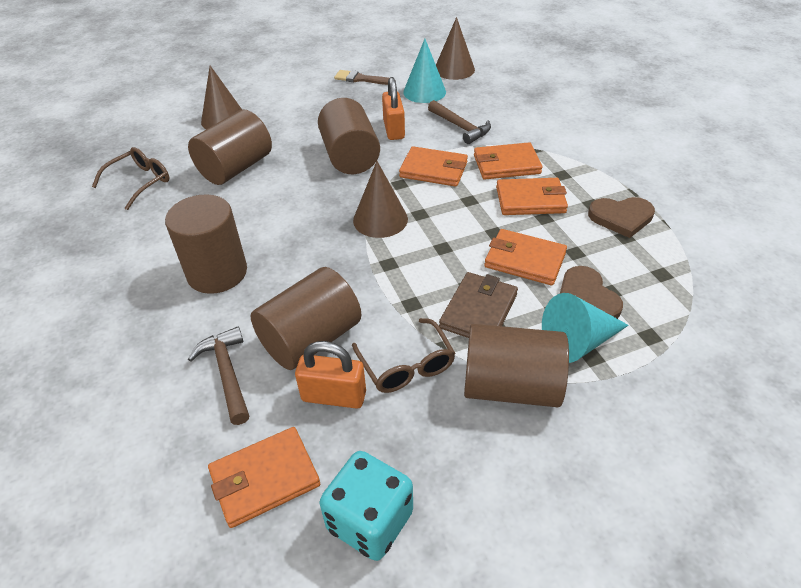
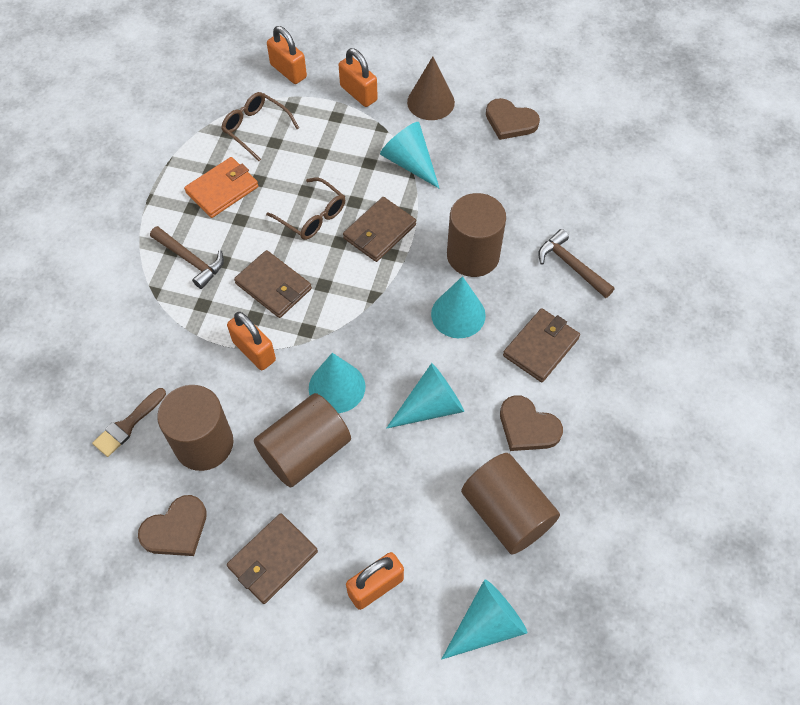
brown cone: [201,66,242,129] [353,161,408,238] [436,17,475,80] = 3 -> [407,57,455,120] = 1
brown cylinder: [165,194,247,294] [188,109,272,185] [251,267,361,370] [318,98,380,174] [464,324,569,407] = 5 -> [157,385,233,471] [254,393,351,487] [447,193,506,277] [461,453,560,554] = 4
brown heart: [560,266,623,319] [588,197,655,238] = 2 -> [138,495,207,556] [486,98,540,140] [500,395,563,451] = 3
brown wallet: [439,272,518,338] = 1 -> [227,513,318,604] [234,250,312,318] [343,197,416,262] [503,308,580,382] = 4
orange padlock: [295,341,366,409] [382,77,405,140] = 2 -> [227,312,276,370] [267,26,307,84] [339,48,378,107] [346,552,404,610] = 4
orange wallet: [208,427,320,528] [399,146,468,187] [474,142,543,180] [484,229,567,286] [496,178,568,215] = 5 -> [184,157,258,218] = 1
turquoise cone: [403,39,446,103] [542,293,629,363] = 2 -> [309,353,365,413] [380,122,440,189] [386,363,464,429] [431,276,486,338] [441,579,527,660] = 5
turquoise dice: [320,451,413,561] = 1 -> none = 0

